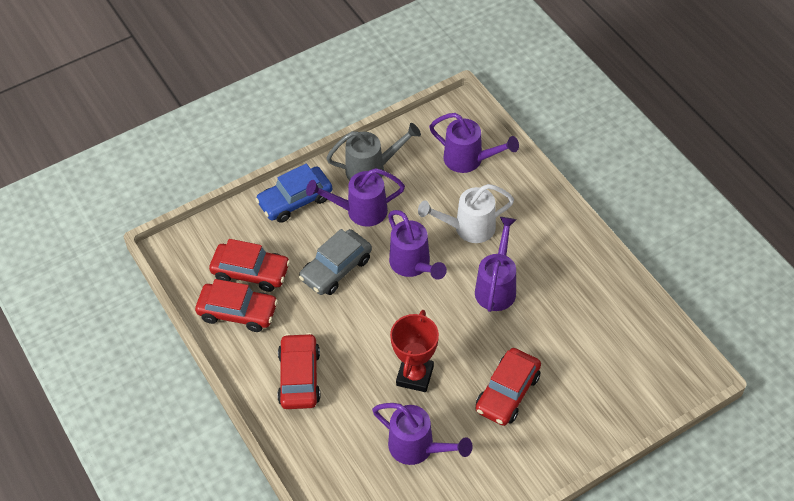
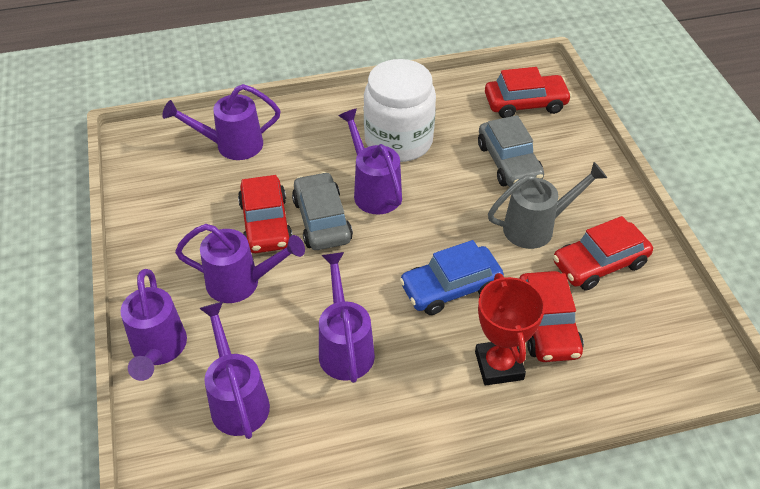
grey car: [299,229,372,295] = 1 -> [292,172,353,250] [478,115,544,187] = 2
purple watering can: [306,168,405,227] [372,403,473,465] [388,210,447,280] [429,113,519,173] [475,217,516,312] = 5 -> [121,269,187,381] [162,84,280,160] [175,224,305,303] [199,302,270,439] [319,252,375,383] [338,109,402,215] = 6
white jar: none = 0 -> [364,59,436,162] = 1
white watering can: [418,184,514,243] = 1 -> none = 0

